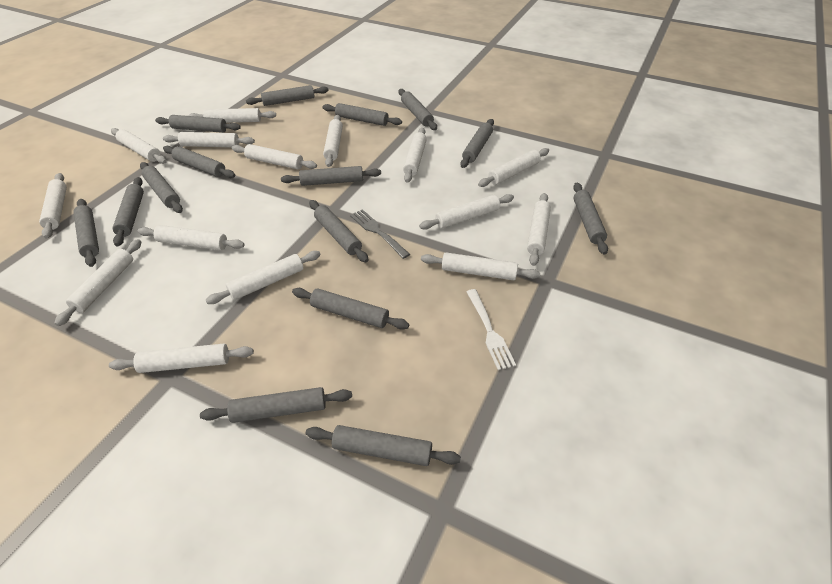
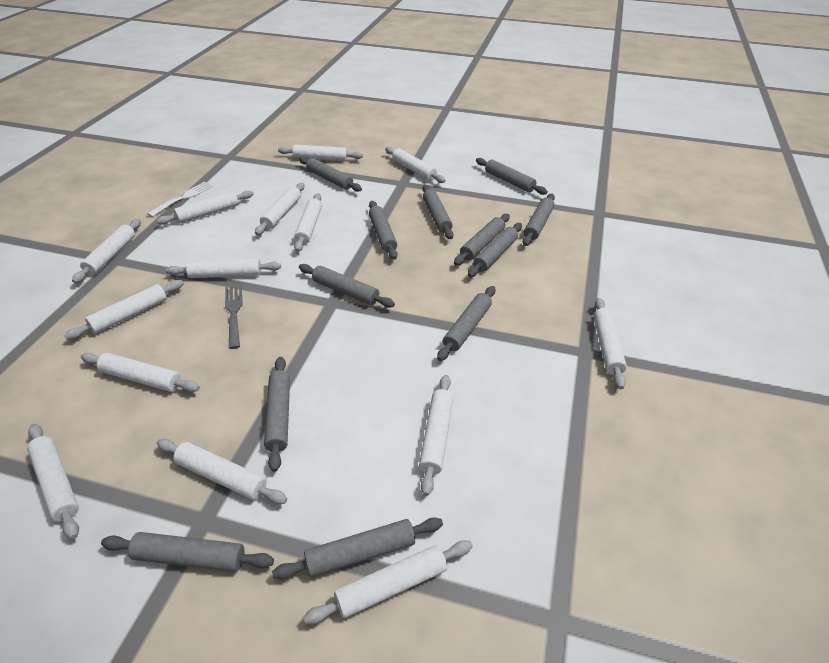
grey rolling pin: [74,199,99,267] [112,177,144,246] [140,162,183,213] [155,115,241,133] [163,146,235,178] [200,387,352,423] [246,85,329,106] [281,166,381,186] [292,288,409,330] [306,425,461,466] [309,200,368,262] [322,103,402,126] [399,89,437,130] [460,119,494,168] [573,183,608,255] = 15 -> [101,532,274,572] [264,357,290,472] [272,517,443,579] [299,157,362,192] [299,264,395,308] [369,201,398,260] [422,185,453,239] [437,286,496,361] [454,214,510,265] [468,223,522,277] [476,158,548,195] [523,193,555,246] = 12
white rolling pin: [39,173,67,238] [54,239,141,326] [109,344,254,373] [111,128,167,164] [138,225,245,251] [163,132,255,148] [188,108,276,123] [206,251,321,304] [232,144,317,169] [323,115,343,167] [403,128,427,183] [419,194,514,230] [421,252,540,280] [478,148,549,187] [527,193,551,266] = 15 -> [27,424,79,539] [64,280,184,340] [72,219,141,283] [81,353,200,392] [157,190,253,225] [157,439,287,504] [166,258,281,278] [255,183,305,235] [278,144,363,161] [294,193,322,252] [303,540,473,624] [385,147,446,183] [419,375,453,496] [593,298,627,389] = 14

